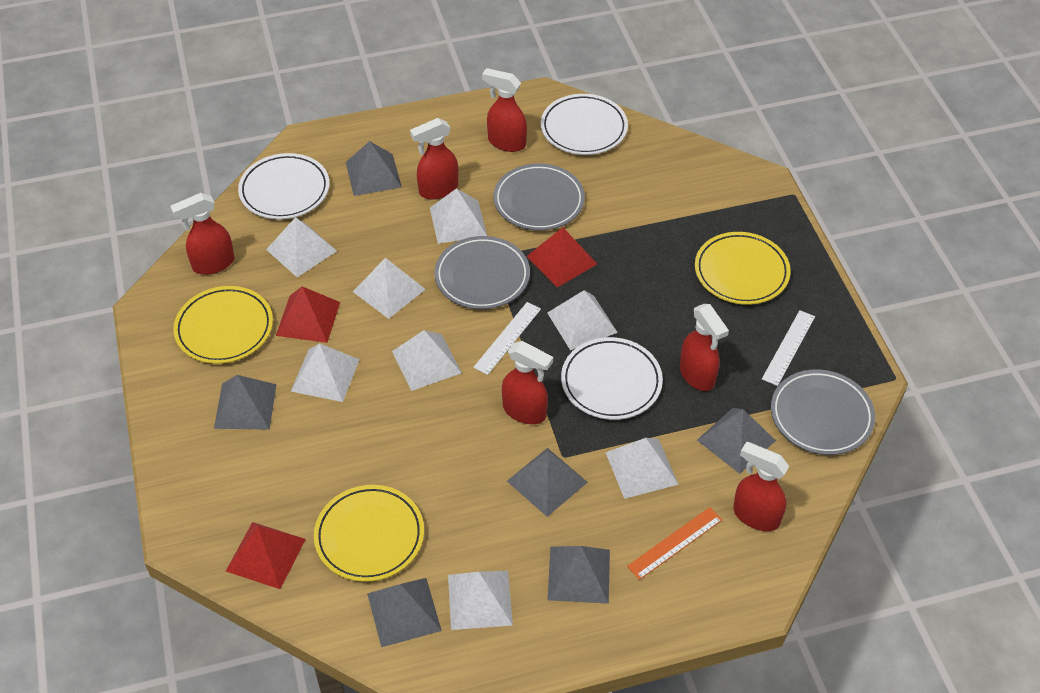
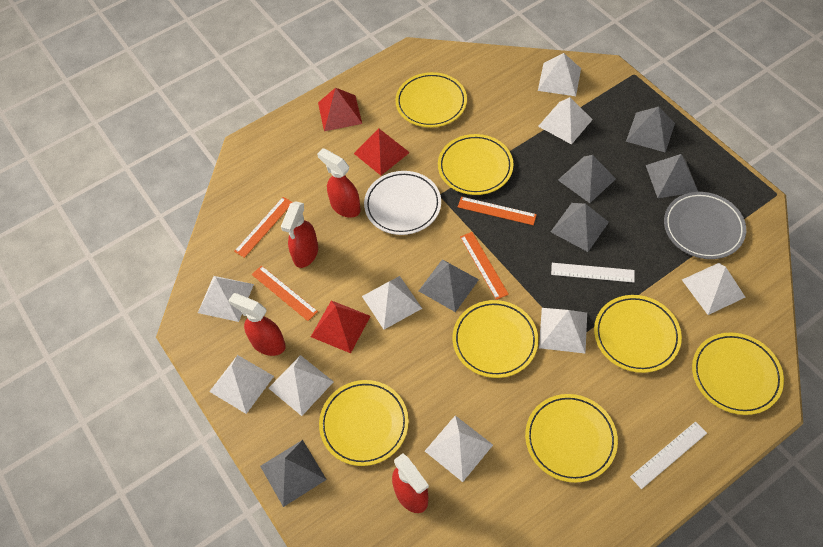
grey plate: [434,236,530,309] [493,163,585,231] [771,370,875,455] = 3 -> [664,192,746,259] = 1
orange ruler: [627,507,722,580] = 1 -> [234,197,293,258] [252,265,318,321] [458,197,537,225] [460,232,509,300] = 4
red spray bottle: [170,193,235,275] [410,118,458,200] [482,68,527,152] [502,341,553,424] [680,304,729,391] [733,442,789,531] = 6 -> [228,293,286,356] [281,201,318,268] [317,148,361,218] [392,453,429,513] = 4
white plate: [238,153,329,220] [541,94,628,155] [561,337,663,420] = 3 -> [364,171,441,235] = 1
white pyramid: [266,217,337,277] [291,343,360,402] [353,258,426,319] [392,330,462,391] [430,188,487,244] [448,571,513,630] [547,290,618,350] [605,438,679,499] = 8 -> [198,276,254,322] [209,355,274,414] [268,355,334,416] [362,276,422,330] [425,415,493,482] [538,53,581,96] [538,97,593,145] [539,308,587,353] [682,263,745,315] = 9
yellow plate: [173,286,273,364] [314,485,424,582] [695,232,791,305] = 3 -> [319,380,409,466] [395,72,467,128] [438,134,514,195] [453,300,538,378] [525,394,618,483] [594,295,682,373] [692,332,784,415] = 7

